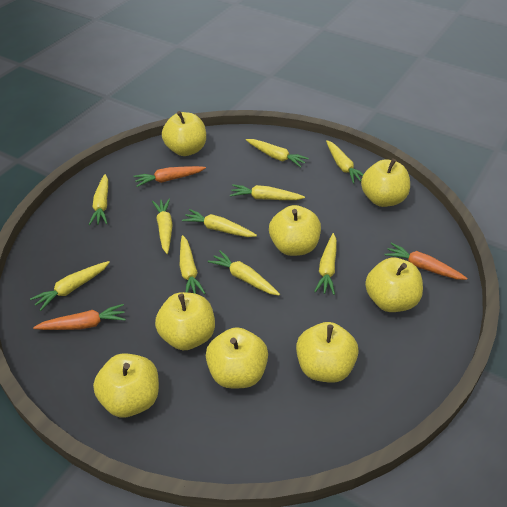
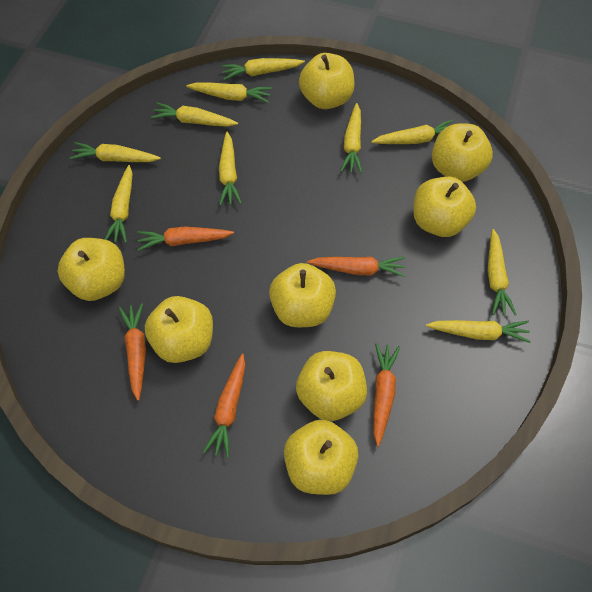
orange carrot: [33,304,126,330] [133,166,206,187] [384,243,468,280] = 3 -> [119,303,146,401] [137,227,234,251] [203,354,245,458] [307,257,405,277] [373,343,400,447] = 5

